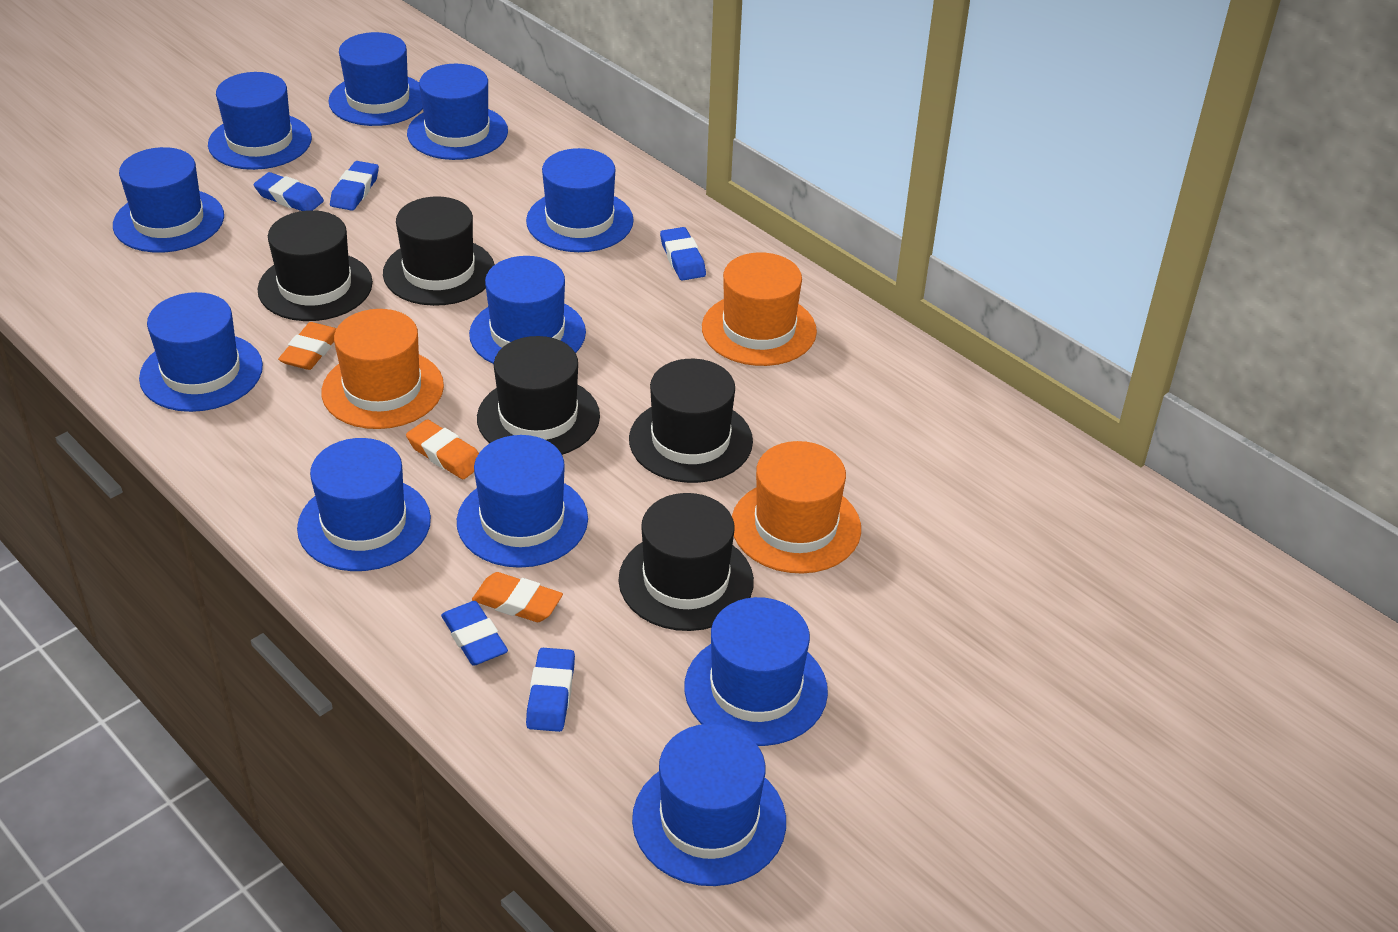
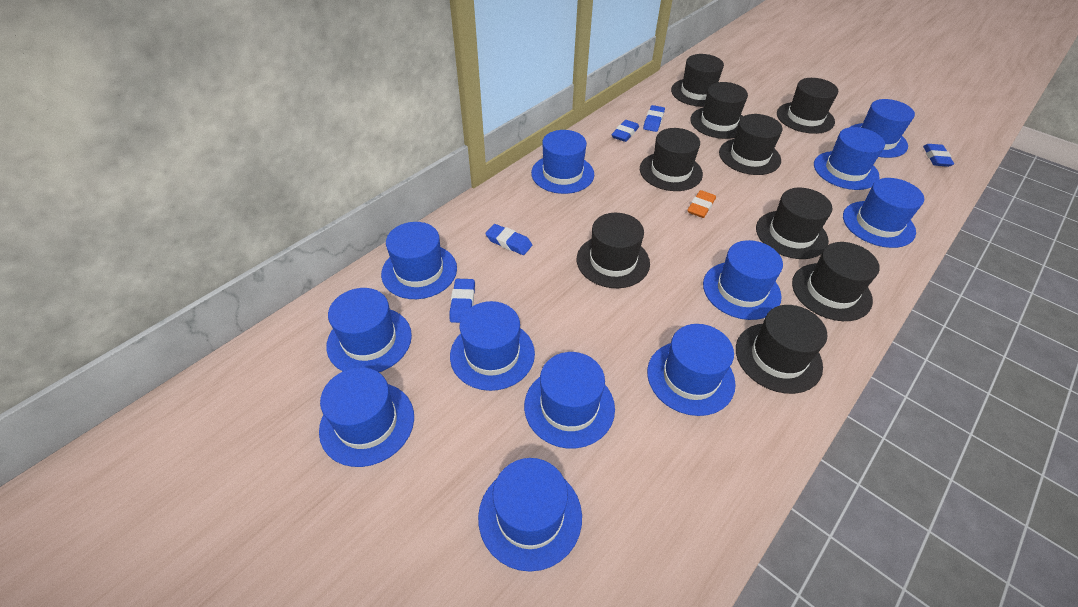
black hat: [258,210,373,321] [383,196,495,306] [477,336,600,455] [618,493,754,631] [629,359,753,483] = 5 -> [577,213,650,288] [640,128,703,191] [671,54,724,107] [690,82,748,139] [719,114,783,175] [736,305,828,394] [756,188,832,259] [777,78,838,134] [792,242,880,321] = 9
blue hat: [113,147,224,253] [139,292,263,412] [208,72,312,170] [297,438,431,571] [328,32,423,126] [407,64,508,160] [457,435,588,568] [469,256,586,364] [526,148,634,252] [632,724,786,886] [684,597,828,746] = 11 -> [319,367,414,467] [326,288,412,372] [381,222,457,299] [450,301,535,391] [478,458,582,572] [524,352,615,449] [531,130,594,194] [647,324,736,416] [703,240,783,320] [814,127,885,190] [843,178,924,248] [851,99,915,158] = 12
orange eraser: [278,322,336,370] [406,419,479,479] [472,572,563,622] = 3 -> [687,190,716,218] = 1
orange hat: [321,309,444,429] [702,252,817,366] [732,441,861,574] = 3 -> none = 0

